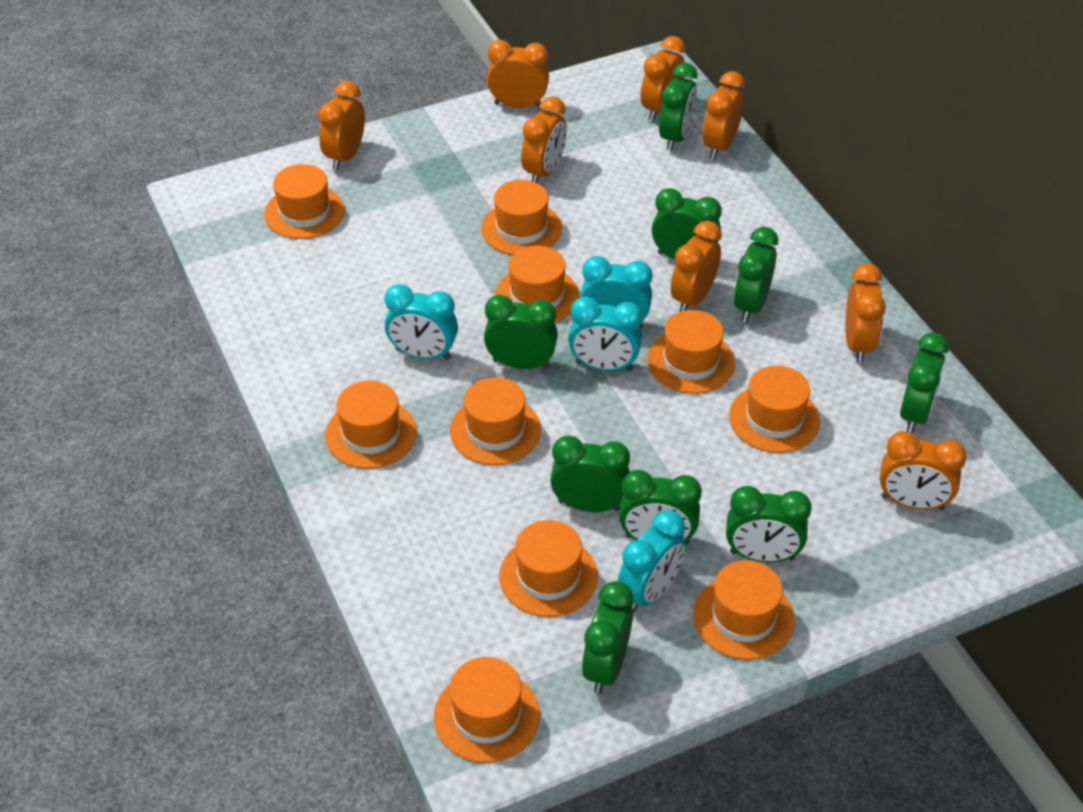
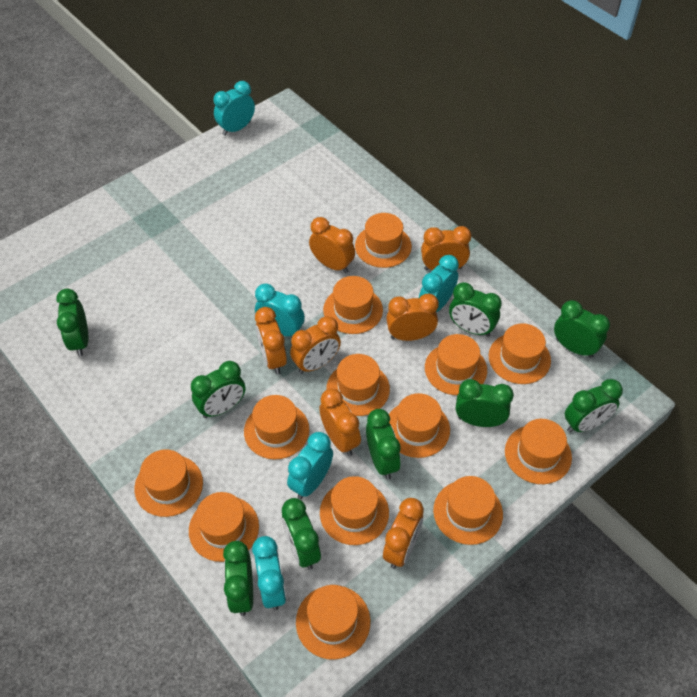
orange clock: [318,81,365,170] [487,40,549,108] [521,96,567,183] [641,36,685,121] [671,221,722,312] [702,71,745,159] [845,264,886,363] [879,431,967,510] = 8 -> [255,307,287,374] [290,316,341,374] [309,217,355,273] [319,388,361,456] [383,498,424,569] [386,294,439,341] [421,226,471,271] = 7
orange hat: [264,164,345,239] [325,381,417,469] [434,657,540,763] [450,377,541,465] [481,180,562,255] [495,246,579,323] [499,520,598,617] [647,310,735,394] [693,560,795,660] [729,366,820,453] = 10 -> [134,449,203,517] [189,492,259,562] [244,395,309,459] [296,585,370,660] [320,476,389,545] [323,276,383,334] [326,354,390,416] [355,213,412,268] [389,393,450,458] [425,334,487,395] [433,476,503,545] [489,323,551,384] [505,419,572,484] = 13
turquoise clock: [385,284,458,360] [568,296,642,371] [580,256,652,329] [618,510,686,612] = 4 -> [213,81,255,136] [252,536,286,611] [255,283,305,336] [287,432,333,499] [419,255,459,312] = 5

